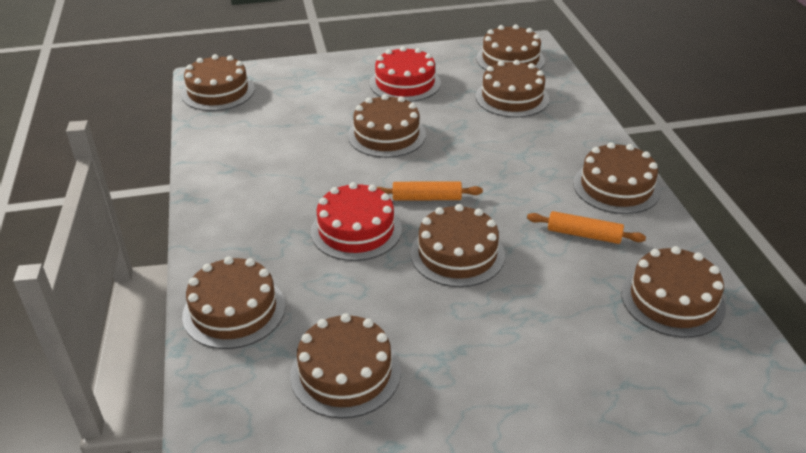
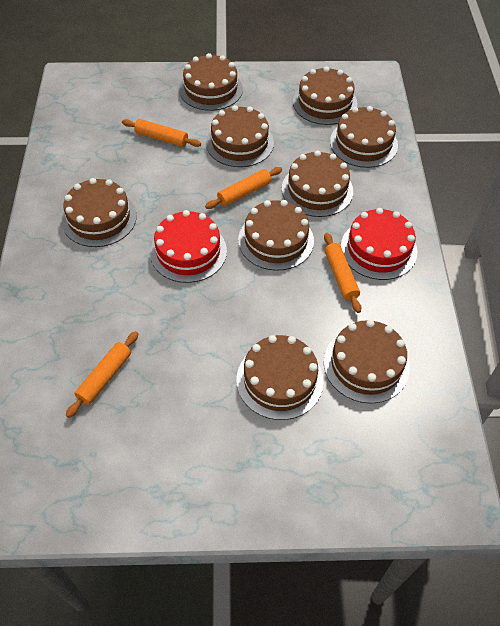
orange rolling pin: [377,181,483,201] [527,211,646,244] = 2 -> [66,331,138,418] [122,119,201,147] [205,167,282,209] [324,233,361,313] = 4

